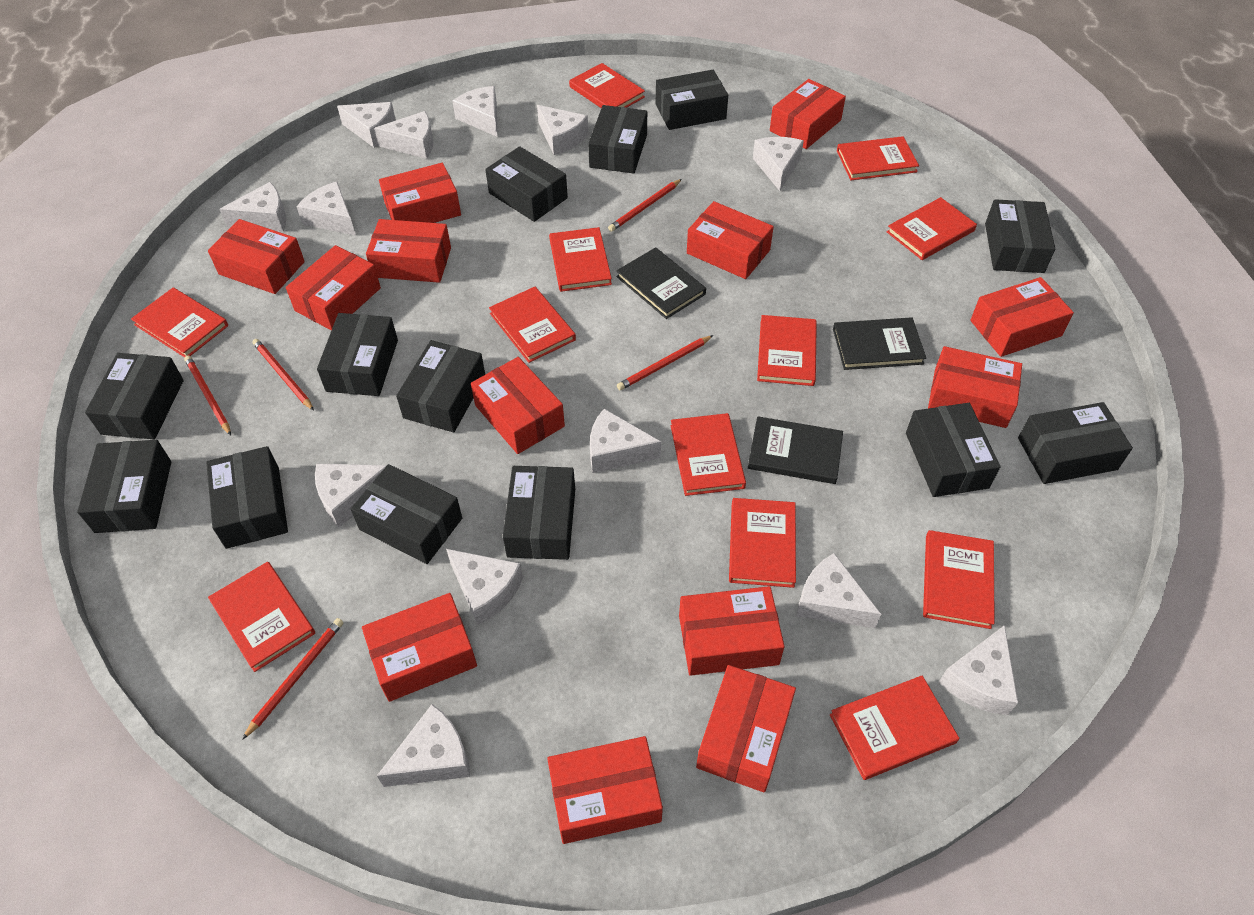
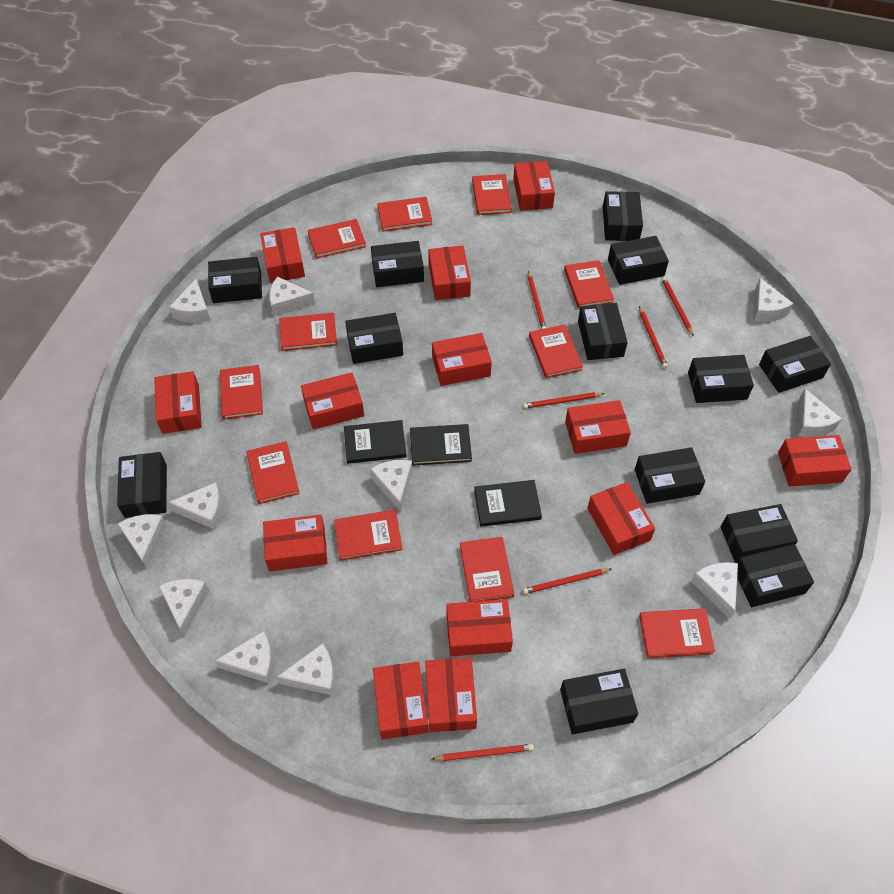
red book: [131,287,228,357] [208,562,315,672] [489,287,576,363] [549,227,612,292] [569,63,645,108] [671,413,746,496] [729,498,796,588] [757,315,817,386] [830,676,959,780] [837,136,919,180] [887,197,977,260] [923,530,995,629] = 12 -> [220,365,263,420] [246,441,300,504] [279,313,337,351] [307,219,366,259] [334,510,403,561] [377,197,433,232] [460,537,514,602] [472,174,512,215] [529,324,583,378] [564,260,614,309] [639,608,715,658] = 11
red pencil: [184,356,231,435] [242,618,343,740] [252,339,314,411] [608,179,682,232] [617,335,713,390] = 5 -> [432,744,534,761] [523,392,604,409] [523,568,611,594] [528,271,546,329] [639,306,668,368] [662,277,694,336] = 6
white cheese: [219,182,286,232] [296,182,356,236] [315,464,387,527] [337,102,396,148] [374,111,433,159] [377,704,470,787] [446,549,523,625] [453,86,498,137] [537,105,588,155] [590,409,661,473] [753,137,804,191] [796,553,881,628] [939,625,1018,715] = 13 -> [118,514,167,569] [159,579,209,637] [168,482,223,530] [169,279,210,323] [215,631,274,683] [269,277,315,316] [277,643,335,696] [370,460,413,512] [691,562,738,619] [753,278,794,322] [797,389,842,437] = 11

